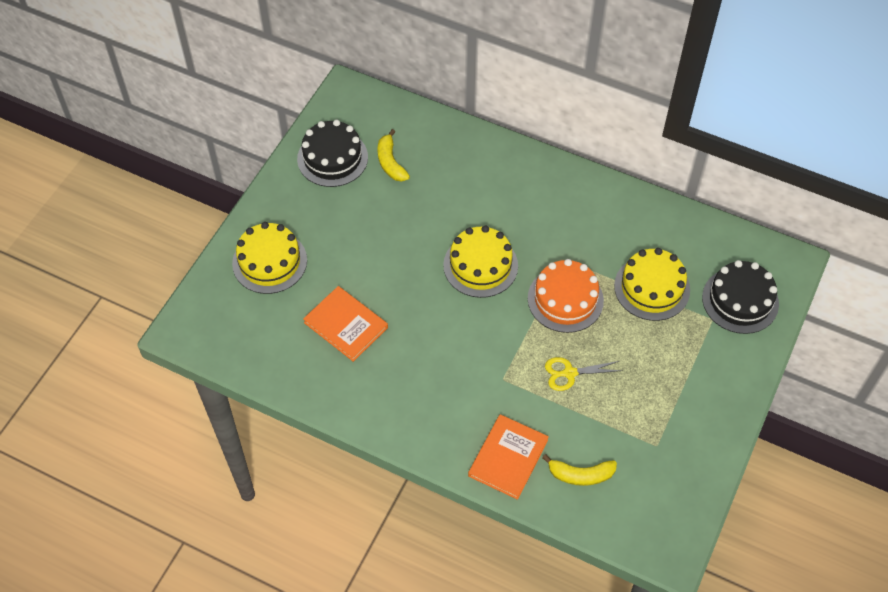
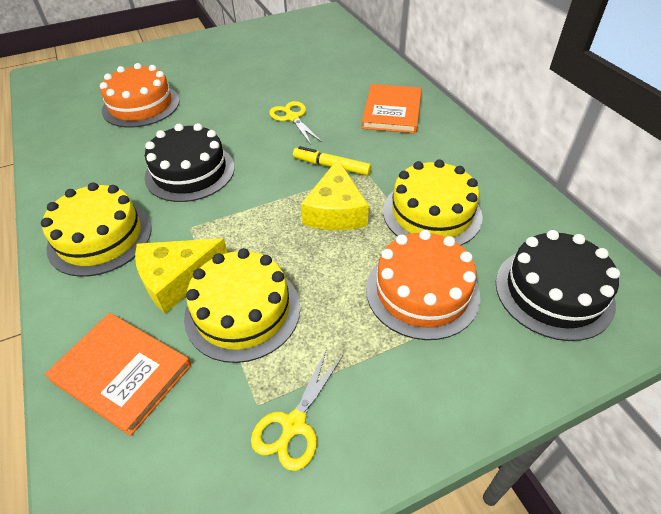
orange cake: [528,259,604,333] = 1 -> [100,63,180,128] [366,230,480,340] = 2
yellow banana: [378,129,410,182] [542,454,617,486] = 2 -> none = 0
yellow cheese: none = 0 -> [135,238,228,314] [301,159,369,230] = 2
yellow marker: none = 0 -> [293,146,371,176] = 1
yellow scissors: [545,357,623,391] = 1 -> [251,349,343,471] [269,101,322,145] = 2

